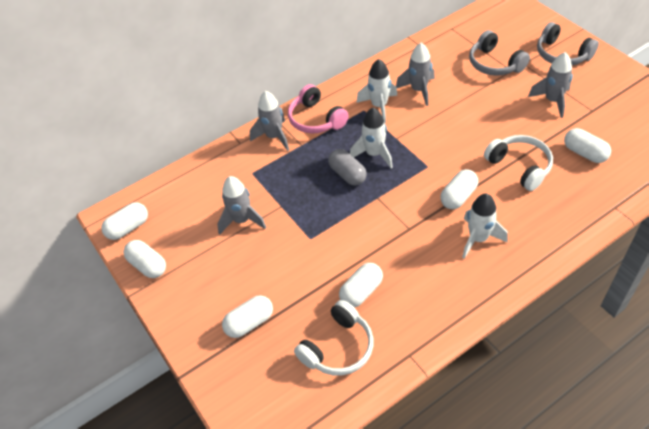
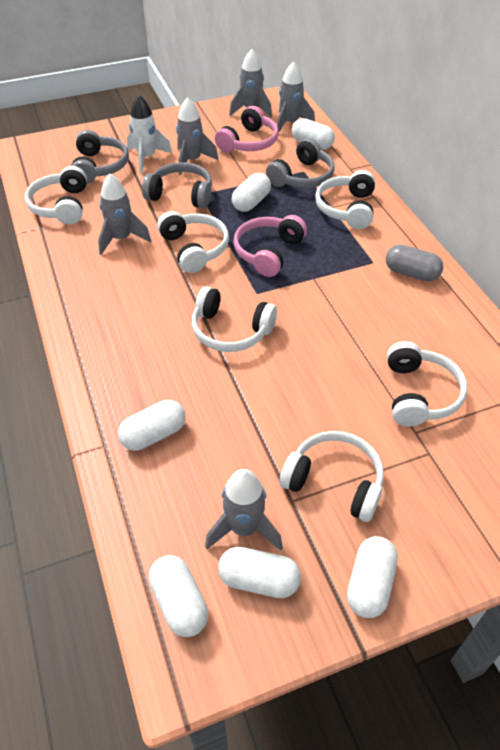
grey headphones: [469,30,530,76] [537,22,599,65] = 2 -> [71,130,129,184] [142,162,212,208] [266,138,335,188] = 3
grey rocket: [217,176,266,235] [250,91,289,151] [396,43,435,106] [528,52,573,118] = 4 -> [98,174,151,255] [176,97,219,175] [205,469,283,551] [229,49,272,118] [277,62,315,132] = 5
pink headphones: [288,84,349,133] = 1 -> [215,106,279,153] [233,215,307,277] = 2
white headphones: [294,300,373,376] [484,135,553,191] = 2 -> [25,166,87,225] [157,211,229,273] [192,286,277,352] [280,431,384,522] [315,170,375,229] [387,341,467,427] = 6
white rocket: [350,108,393,168] [356,59,398,123] [462,194,507,259] = 3 -> [127,95,172,173] = 1

